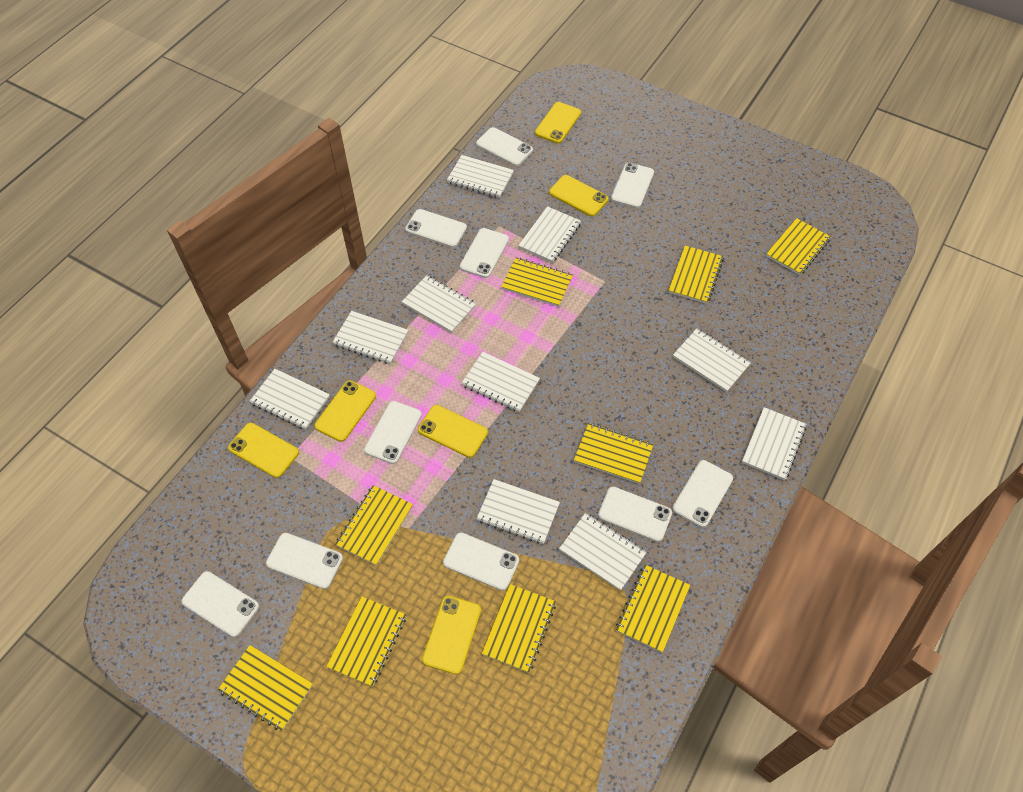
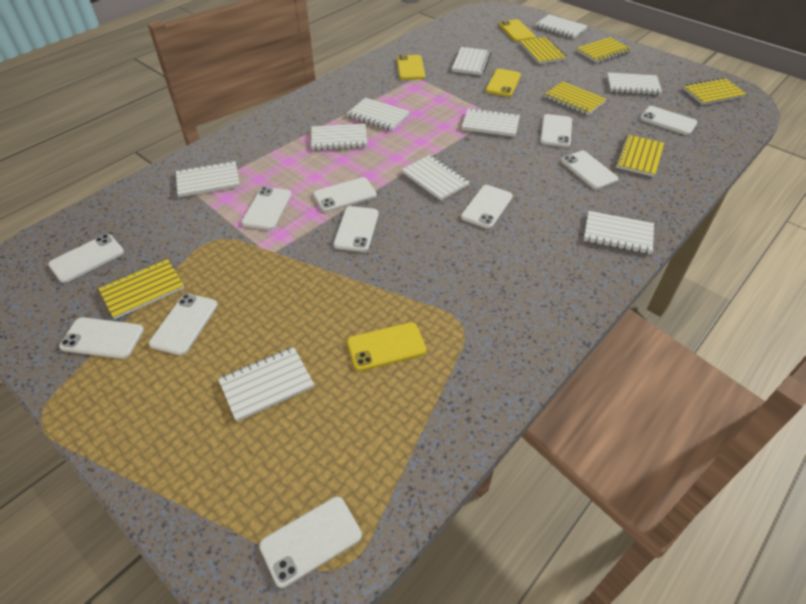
white phone: [181,571,259,637] [266,533,343,589] [364,401,422,464] [405,209,467,248] [443,532,519,591] [460,228,509,278] [476,127,533,166] [598,487,672,542] [611,163,654,208] [672,460,733,527] = 10 -> [48,234,124,283] [59,317,144,359] [149,294,218,355] [242,187,291,230] [259,497,362,588] [313,177,377,212] [333,206,379,252] [461,185,513,229] [540,114,572,147] [561,151,619,189] [640,106,697,135] = 11
yellow notebook: [218,645,313,731] [326,597,406,687] [335,485,413,566] [482,584,556,673] [501,257,573,307] [574,423,653,484] [616,565,690,653] [668,246,723,304] [766,218,831,275] = 9 -> [98,258,185,319] [520,37,567,64] [544,81,606,115] [577,37,631,63] [615,134,664,177] [683,77,746,105] = 6
yellow phone: [228,423,299,478] [314,380,376,442] [418,405,488,458] [422,596,481,674] [535,102,581,144] [549,175,608,217] = 6 -> [347,322,426,371] [397,55,425,80] [486,69,521,97] [499,19,535,42] = 4

